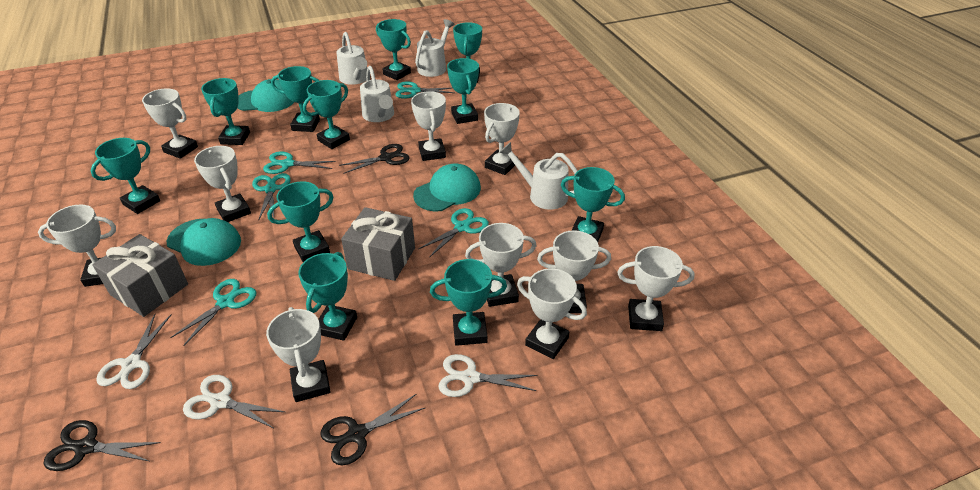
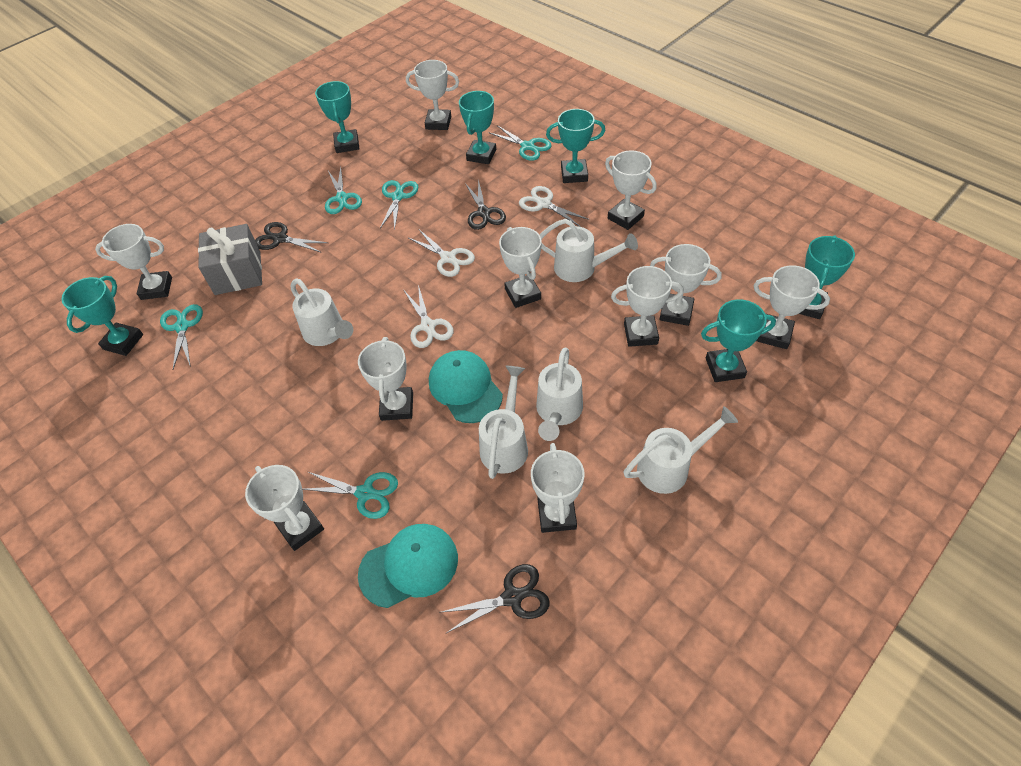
grey gift: [92,234,188,317] [341,207,415,281] = 2 -> [198,224,262,295] = 1
turquoise cap: [166,218,241,266] [238,79,294,112] [413,164,481,211] = 3 -> [358,524,458,608] [429,350,503,423] = 2
turquoise trophy: [91,138,160,214] [201,78,250,145] [267,181,333,262] [271,66,320,132] [298,252,357,341] [303,80,350,149] [376,19,411,80] [430,259,507,346] [447,58,479,124] [453,22,482,83] [561,167,625,242] = 11 -> [61,276,143,356] [315,81,359,153] [459,91,496,164] [546,109,605,183] [701,299,776,382] [799,235,855,319] = 6
white watering can: [336,32,367,85] [360,66,394,122] [415,19,454,77] [499,142,578,210] = 4 -> [290,279,353,346] [479,366,528,479] [536,347,583,441] [540,219,638,282] [623,406,738,494] = 5

